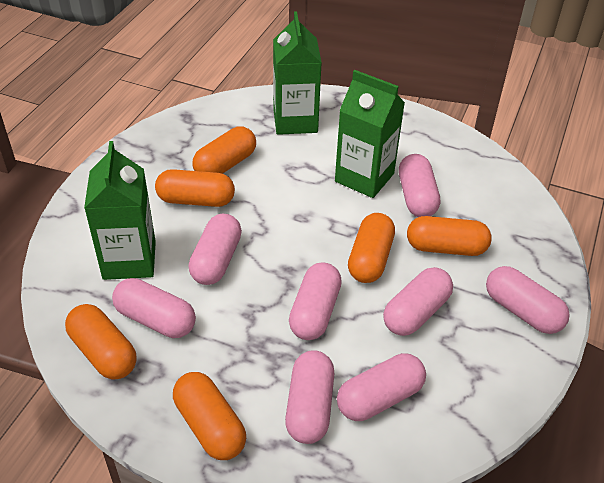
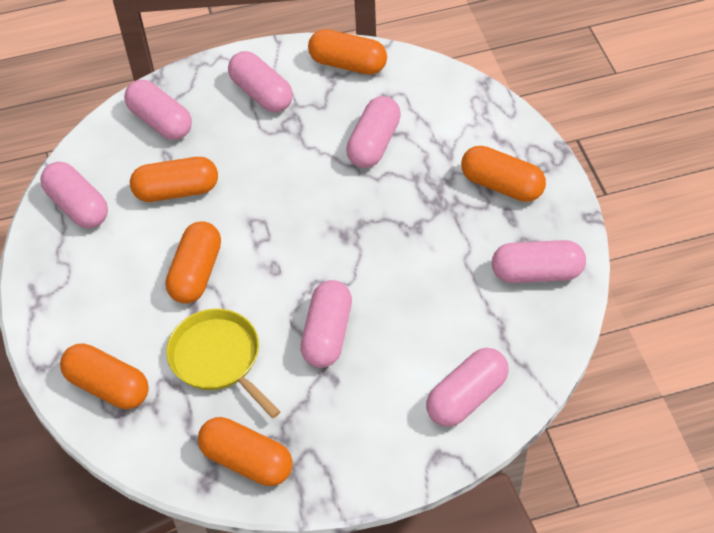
green carton: [84,141,156,280] [273,11,322,135] [335,70,405,198] = 3 -> none = 0
pink capsule: [112,278,196,338] [188,214,242,285] [285,350,334,444] [289,263,342,340] [337,353,426,421] [383,267,453,336] [399,154,440,217] [486,266,570,334] = 8 -> [40,162,108,228] [124,80,192,140] [228,51,293,112] [300,280,352,368] [346,96,401,168] [426,348,509,427] [492,240,586,283] = 7
yellow pan: none = 0 -> [166,309,280,418] = 1

